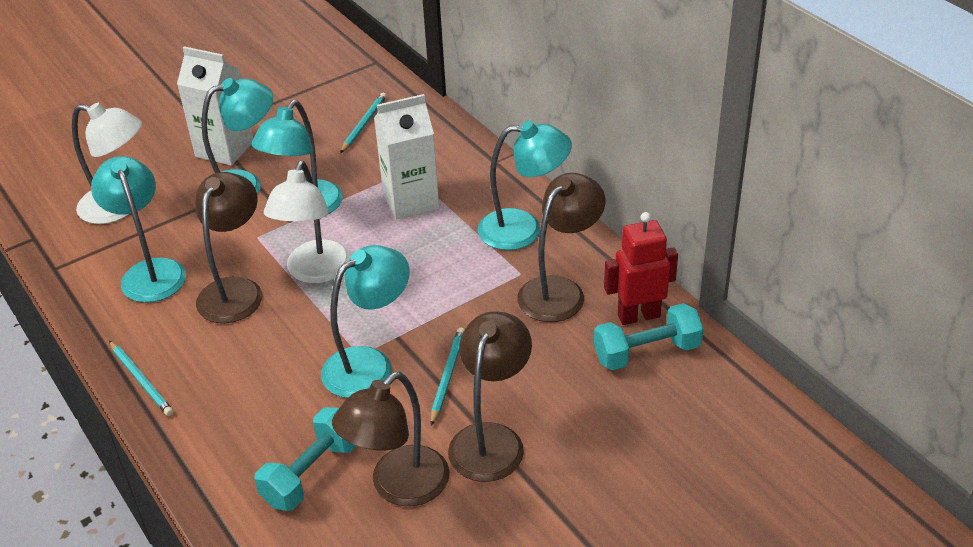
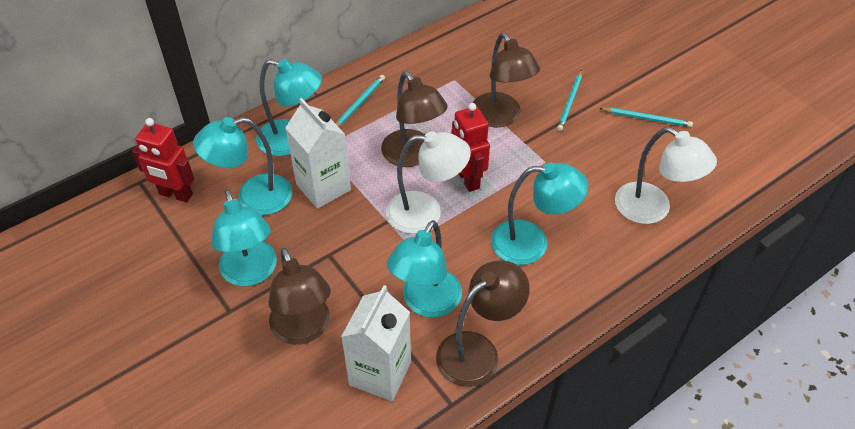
red robot: [604,212,678,325] = 1 -> [132,118,194,202] [451,103,490,192] = 2
turquoise dumbbell: [254,407,356,511] [594,303,704,370] = 2 -> none = 0

